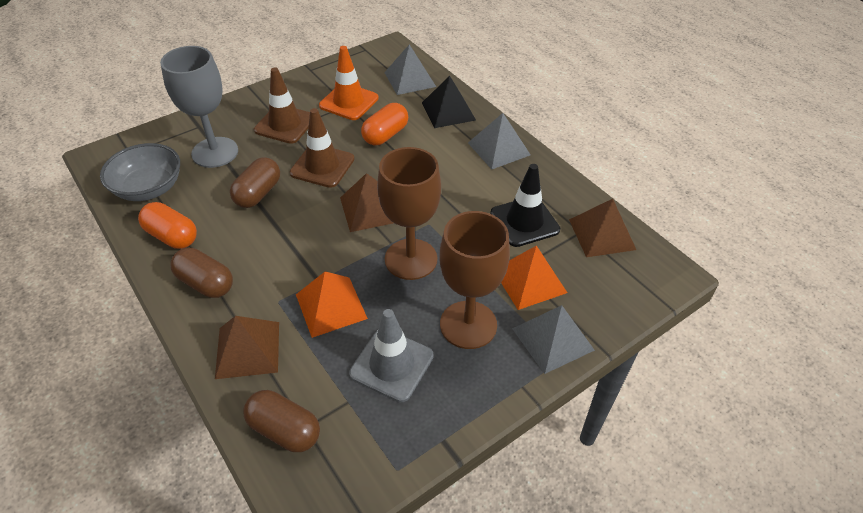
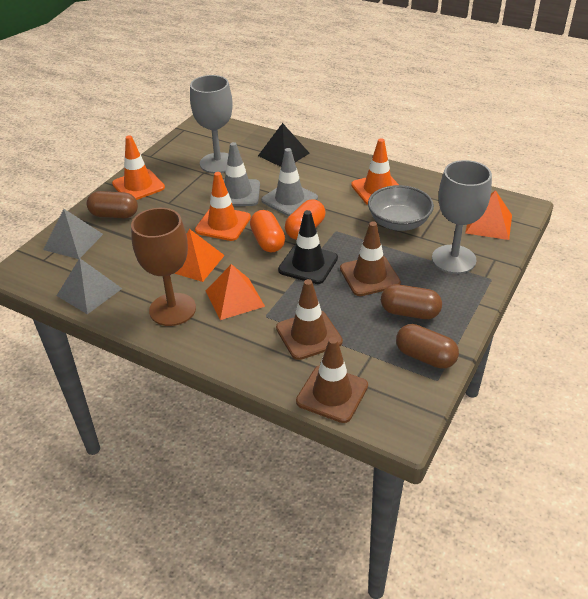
brown goblet: [377,147,441,280] [440,211,510,349] = 2 -> [131,208,196,326] = 1
brown pyramid: [215,316,279,379] [340,173,393,232] [569,199,636,257] = 3 -> none = 0
brown traffic cone: [254,67,310,144] [290,108,354,188] = 2 -> [276,279,343,360] [296,337,368,423] [340,222,401,296] = 3
grey goblet: [160,46,238,168] = 1 -> [190,75,232,173] [432,160,492,274] = 2
grey pyramid: [384,44,436,95] [468,113,531,169] [512,305,595,374] = 3 -> [43,209,103,259] [57,258,122,314] = 2
grey traffic cone: [349,309,434,402] = 1 -> [223,142,260,206] [261,148,318,216] = 2
orange pyramid: [296,271,368,338] [501,246,568,310] = 2 -> [174,229,225,282] [206,264,265,320] [465,190,512,240] = 3
orange traffic cone: [319,46,379,120] = 1 -> [112,135,165,200] [195,172,251,241] [351,138,399,205] = 3

